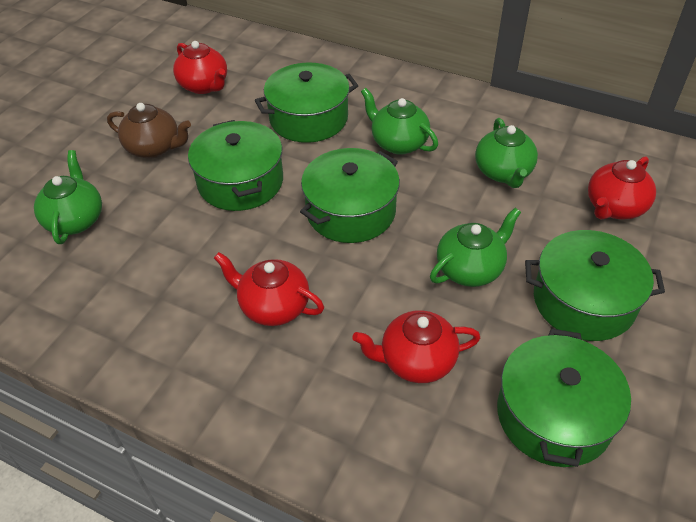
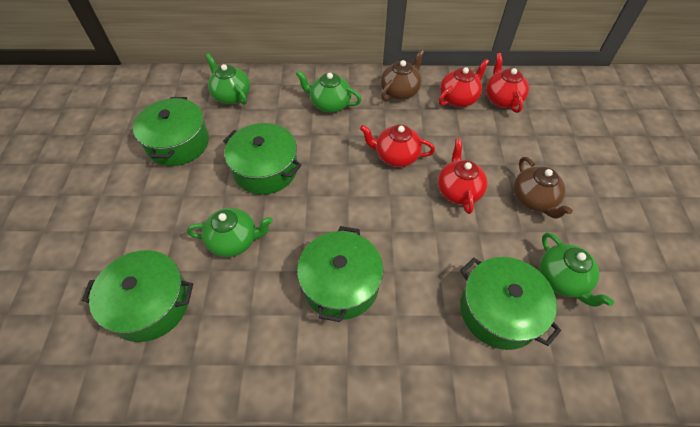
brown teapot: [107,103,191,159] = 1 -> [380,49,424,100] [513,157,573,219] = 2

